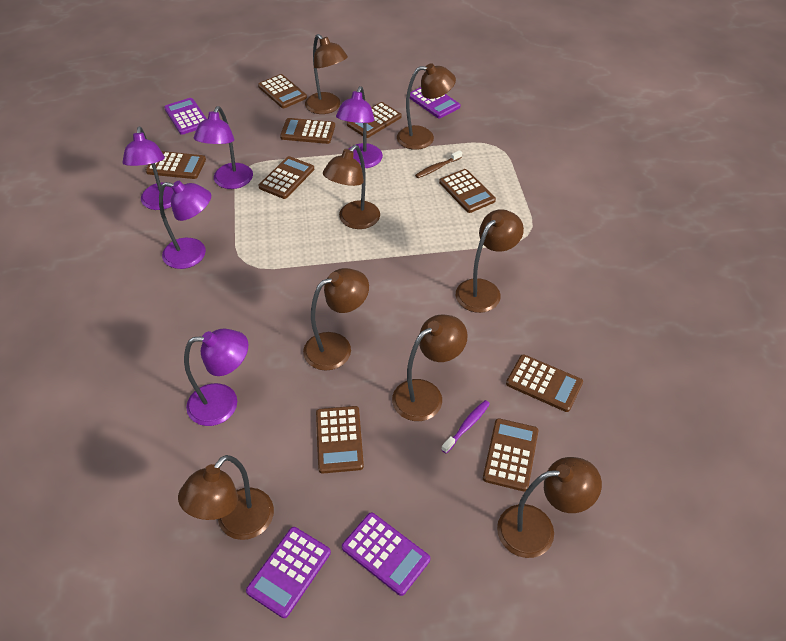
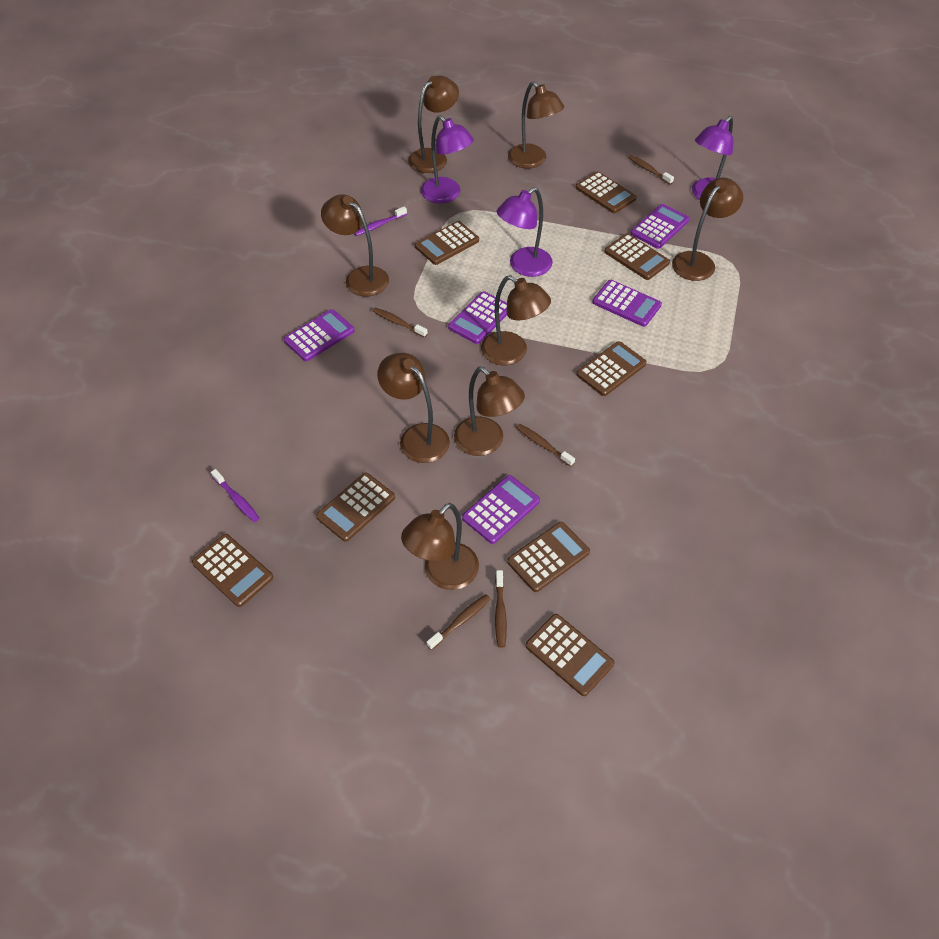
brown calculator: [146,151,206,179] [258,74,307,108] [258,156,314,199] [280,118,335,144] [316,406,364,473] [347,102,402,138] [439,169,496,213] [483,418,539,492] [506,354,583,412] = 9 -> [192,534,273,607] [316,473,395,542] [415,221,479,265] [507,522,590,592] [526,614,614,696] [576,171,637,213] [576,341,647,396] [604,233,670,280] = 8
brown toothbrush: [415,150,462,178] = 1 -> [373,307,427,338] [427,594,490,650] [495,570,507,648] [516,424,575,467] [628,155,674,185] = 5
purple calculator: [164,98,207,135] [246,527,331,618] [342,512,430,596] [410,87,461,118] = 4 -> [284,309,354,361] [448,291,507,344] [462,475,540,544] [592,280,662,327] [631,204,689,249] = 5
purple lamp: [122,127,174,210] [159,181,211,269] [184,329,248,426] [194,106,253,189] [336,86,383,168] = 5 -> [421,115,474,203] [497,187,553,277] [692,116,734,200] = 3
purple toothbrush: [441,400,490,454] = 1 -> [211,469,259,522] [354,206,407,236] = 2

